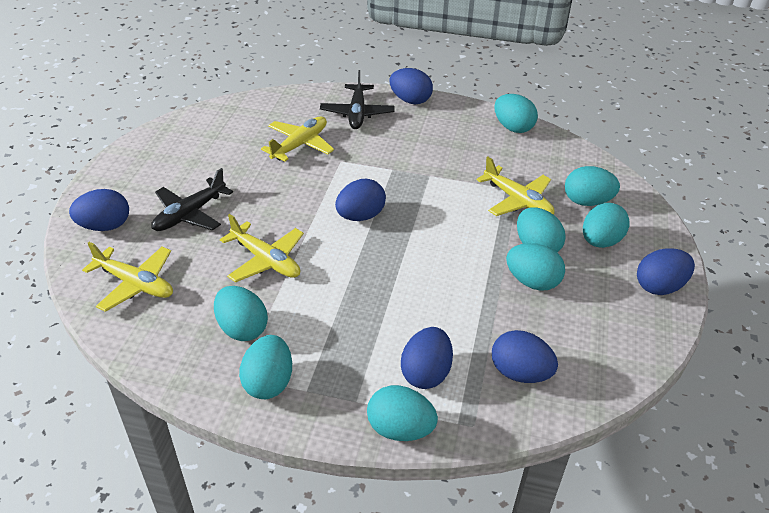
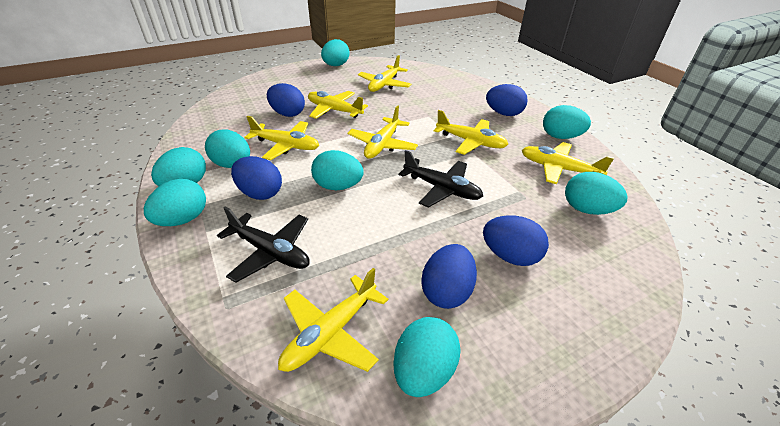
blue egg: [69,189,129,231] [335,179,386,221] [390,68,433,104] [401,327,453,389] [492,330,558,383] [637,248,695,295] = 6 -> [231,156,282,200] [267,83,305,117] [421,244,477,309] [483,215,549,266] [486,84,528,116] = 5
yellow plane: [82,242,173,312] [220,214,304,282] [261,117,334,161] [477,156,555,216] = 4 -> [244,116,319,160] [278,268,388,372] [308,91,368,119] [348,105,418,159] [358,55,412,92] [434,110,508,155] [522,142,614,184] = 7

